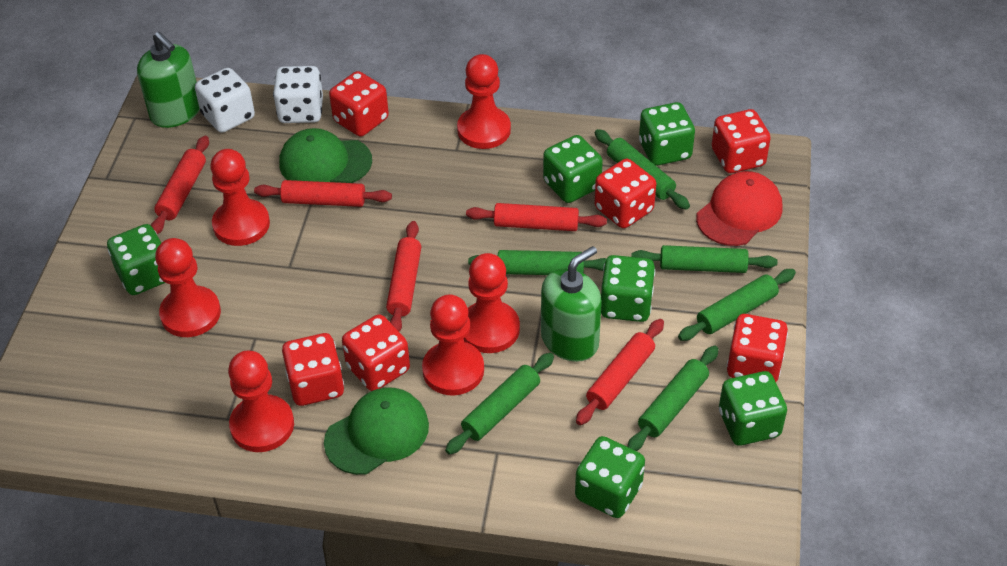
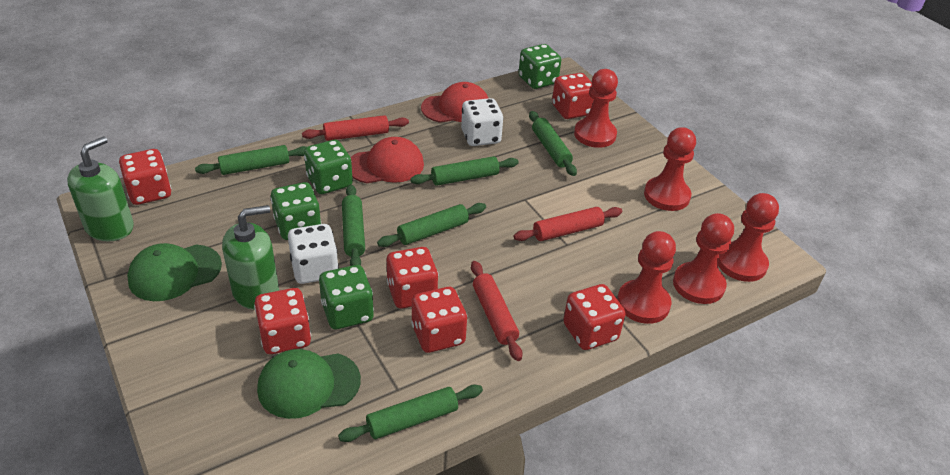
green dice: [107,224,166,295] [543,135,603,203] [575,436,645,518] [601,255,655,322] [639,102,695,166] [719,371,787,446] = 6 -> [271,182,321,240] [304,140,353,194] [319,265,374,330] [519,44,561,89] = 4
red cap: [696,171,783,246] = 1 -> [351,137,424,183] [421,82,488,123] = 2
red pawn: [155,238,221,337] [210,149,270,246] [228,351,294,452] [422,295,484,396] [457,54,511,149] [463,253,520,353] = 6 -> [574,69,618,148] [617,231,676,324] [644,127,696,211] [673,213,734,304] [718,193,779,282] = 5
red rolling pin: [151,136,209,234] [254,180,392,207] [386,221,421,332] [466,203,607,231] [576,319,664,425] = 5 -> [302,115,409,141] [471,261,523,361] [514,207,622,241] = 3

